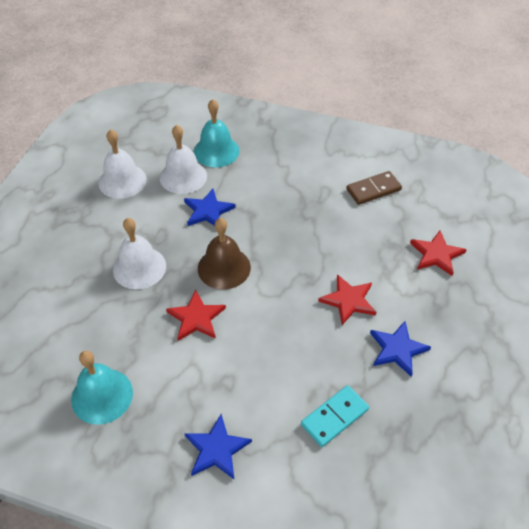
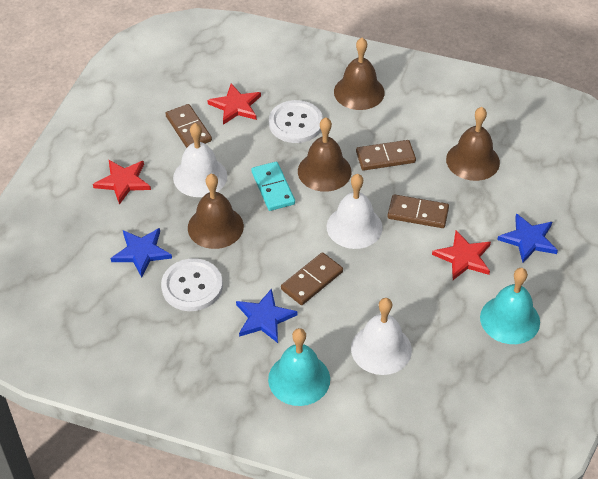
brown bell: [198,218,251,289] = 1 -> [188,174,244,249] [298,118,351,192] [334,38,385,110] [446,107,500,181] = 4
brown domino: [346,171,402,205] = 1 -> [165,104,212,148] [281,252,343,305] [356,140,416,171] [387,194,449,228] = 4
white button: none = 0 -> [161,258,223,311] [269,100,323,143] = 2

